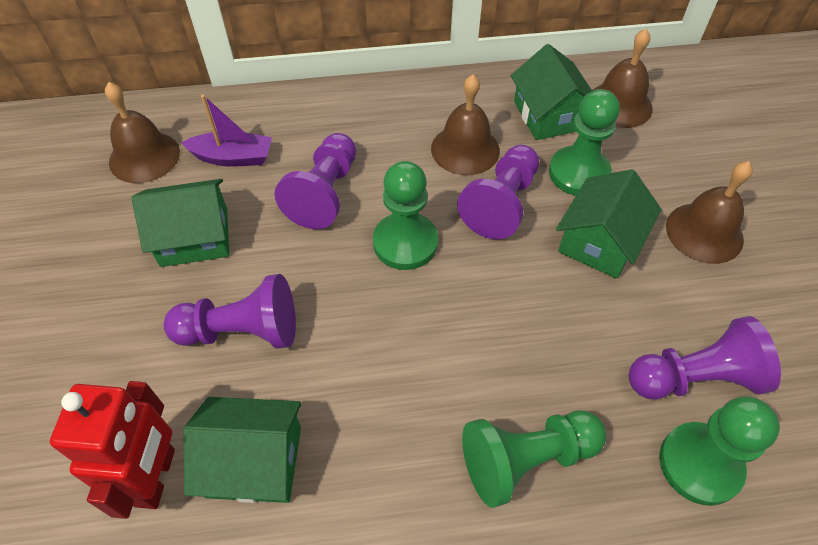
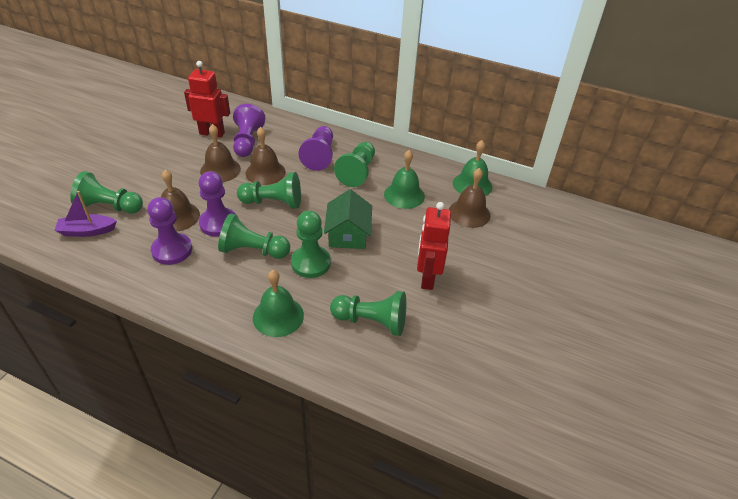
green bell: none = 0 -> [253,270,304,337] [384,150,425,209] [453,140,492,196] = 3
green house: [131,179,229,267] [183,397,302,503] [511,44,592,140] [556,169,662,279] = 4 -> [324,189,372,249] = 1
green pawn: [373,161,438,270] [462,410,606,508] [549,89,620,196] [659,396,780,506] = 4 -> [70,171,143,214] [218,213,290,259] [237,172,301,209] [291,210,331,278] [330,291,406,336] [334,142,375,187] = 6
red robot: [50,381,175,519] = 1 -> [184,61,230,138] [417,202,451,290] = 2

